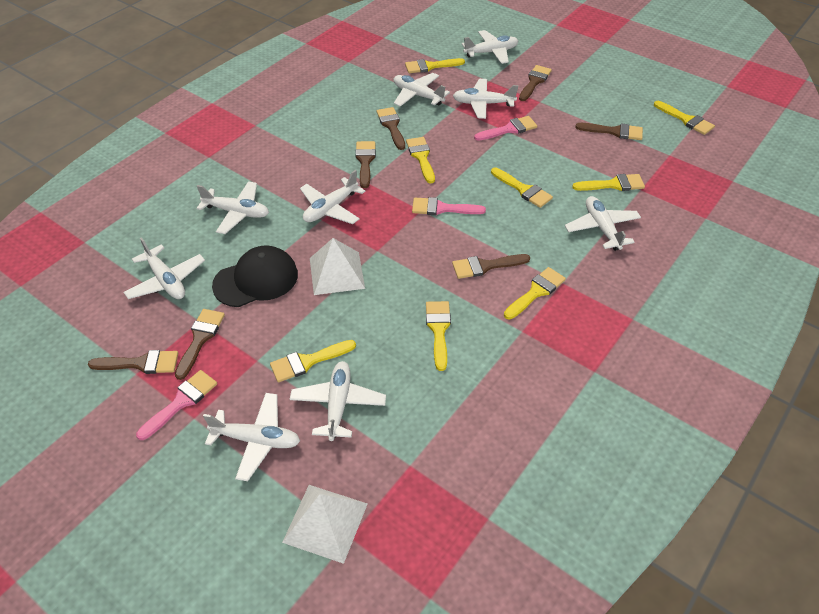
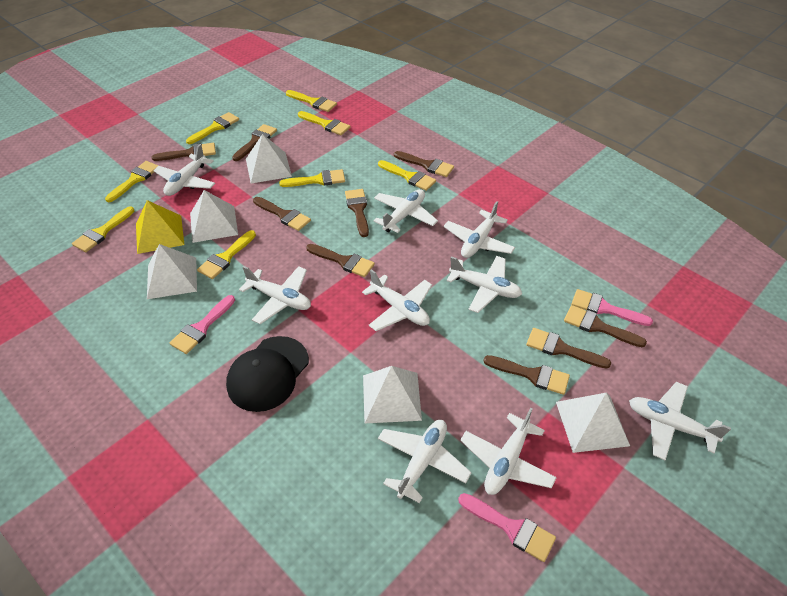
brown brush: [88,350,178,374] [175,309,225,380] [355,141,376,188] [377,107,405,150] [452,254,530,279] [519,65,552,101] [575,123,643,140] = 7 -> [152,143,216,161] [232,124,277,161] [253,197,311,231] [306,244,375,277] [345,189,369,237] [394,151,454,177] [484,355,570,395] [526,328,611,369] [564,305,647,347] = 9
white pyramid: [282,485,368,564] [310,238,365,295] = 2 -> [147,244,197,299] [190,190,238,243] [246,134,292,183] [363,366,422,423] [556,393,630,453] = 5
yellow pyramid: none = 0 -> [136,200,184,254] = 1

